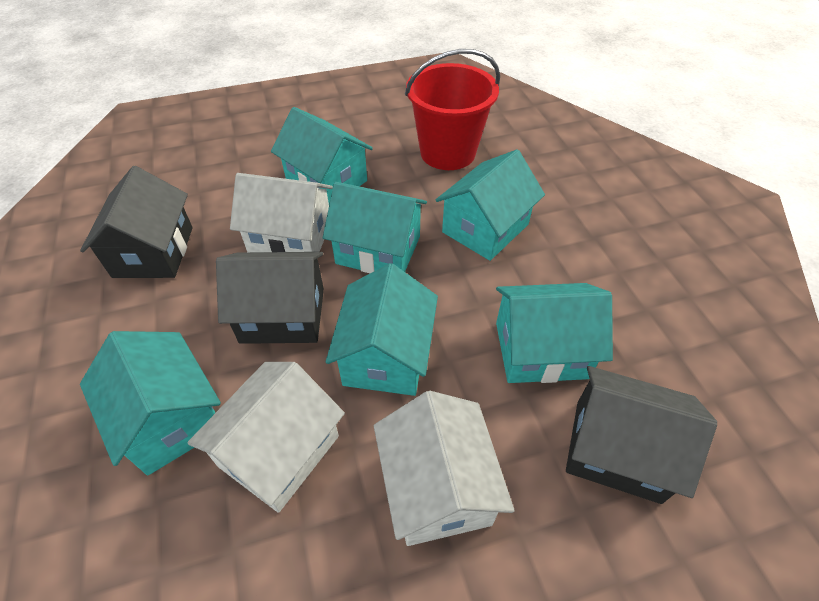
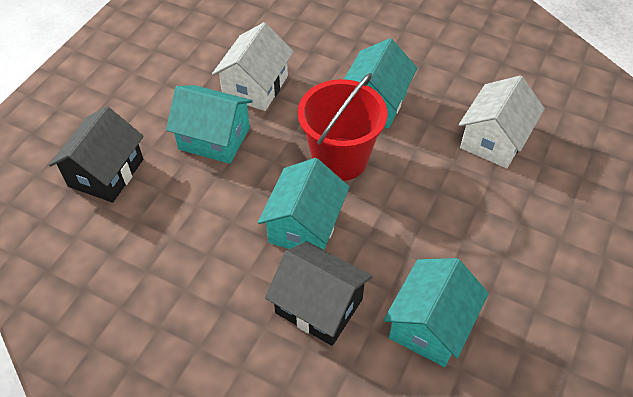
black house: [80,166,193,278] [216,252,324,344] [566,366,717,504] = 3 -> [49,106,144,203] [265,241,372,346] = 2
turquoise house: [80,331,221,476] [271,107,373,204] [323,182,427,273] [326,263,438,396] [436,150,545,261] [496,283,613,383] = 6 -> [166,85,253,164] [258,158,350,250] [344,38,417,128] [384,258,489,367] = 4
white house: [187,362,345,513] [230,173,333,252] [374,391,515,546] = 3 -> [212,22,294,111] [459,75,545,169] = 2

